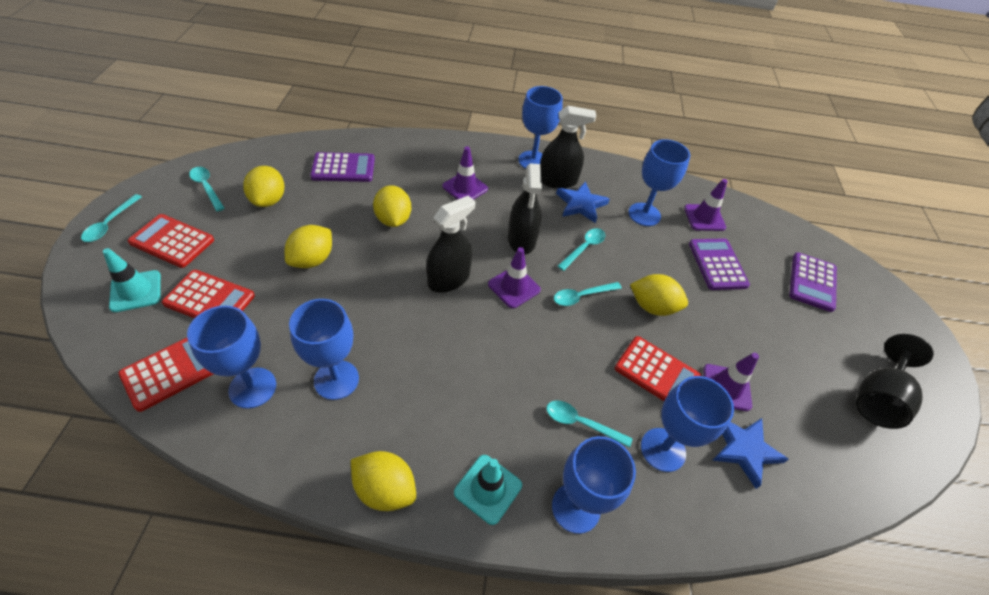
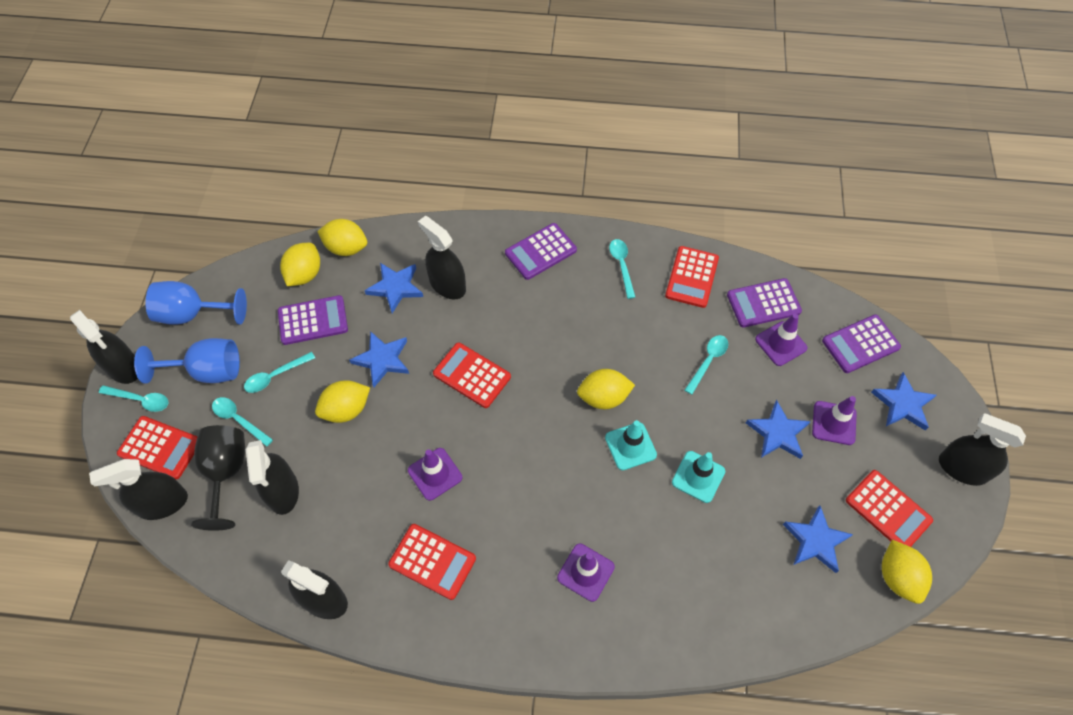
black spray bottle: [426,195,475,293] [508,164,542,254] [540,106,596,189] = 3 -> [70,310,138,384] [89,459,188,520] [246,440,299,515] [281,560,348,619] [418,216,466,299] [939,413,1026,486] = 6
blue goblet: [187,305,276,409] [289,299,359,400] [518,86,563,169] [552,436,636,534] [628,139,690,226] [641,376,734,472] = 6 -> [134,338,240,383] [146,281,247,325] = 2
blue star: [556,181,610,223] [712,418,789,489] = 2 -> [349,331,409,387] [365,263,423,313] [746,400,811,459] [783,505,853,573] [871,372,936,430] = 5
purple calculator: [310,152,375,182] [689,238,750,290] [789,252,837,312] = 3 -> [278,295,348,345] [505,223,577,280] [727,278,802,328] [822,315,901,373] = 4
red calculator: [118,338,213,412] [128,214,214,268] [162,270,255,318] [615,336,702,401] = 4 -> [117,416,198,479] [388,524,476,600] [433,342,511,408] [665,246,719,308] [846,470,933,547] = 5

